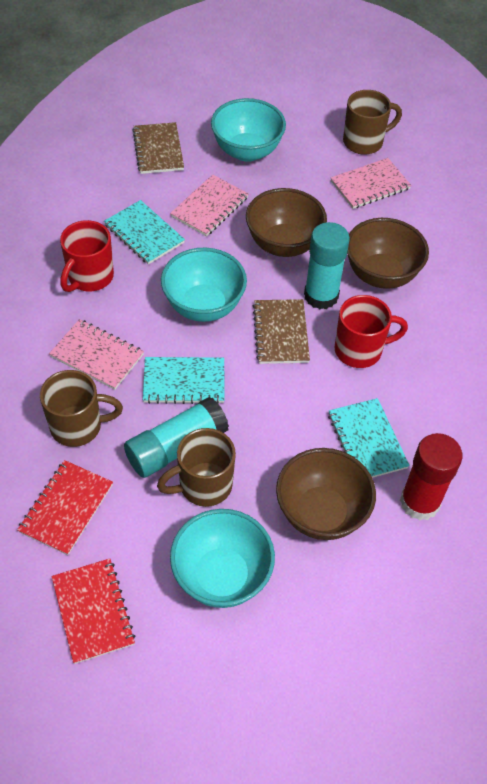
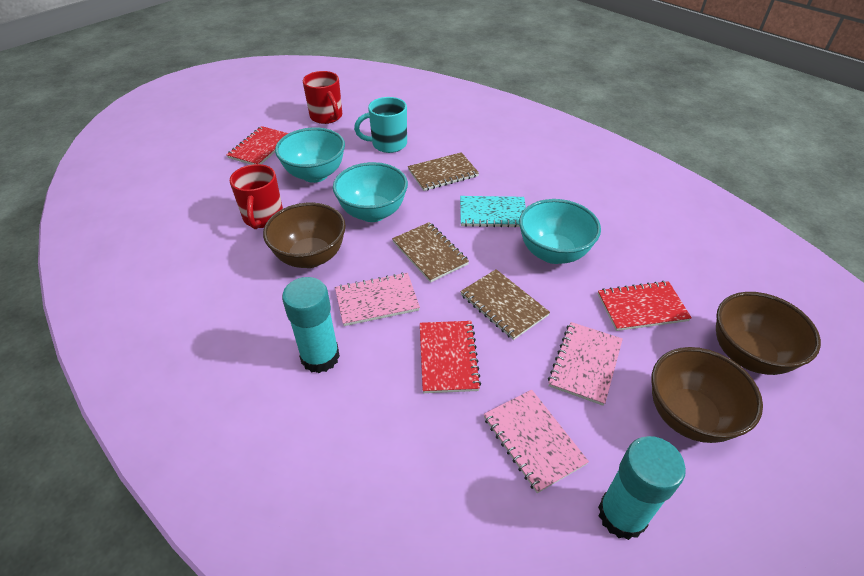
brown mug: [40,370,123,447] [157,428,236,507] [343,90,402,154] = 3 -> none = 0
brown notebook: [132,122,184,174] [253,299,310,364] = 2 -> [392,222,469,283] [408,152,479,191] [460,269,550,340] = 3
red glue stick: [400,433,463,520] = 1 -> none = 0
red notebook: [17,460,113,555] [52,558,135,664] = 2 -> [227,126,288,165] [420,321,481,393] [598,281,692,331] = 3
turquoise mug: none = 0 -> [354,97,407,153] = 1
turquoise notebook: [104,200,185,265] [143,357,224,404] [328,398,410,478] = 3 -> [460,196,526,228] = 1

